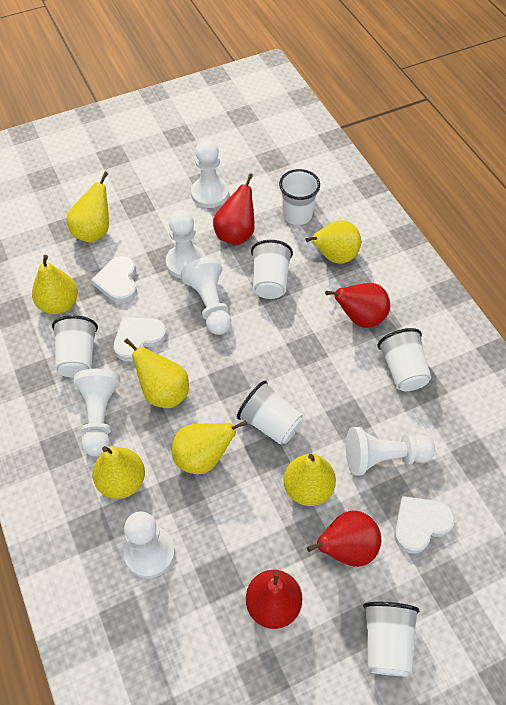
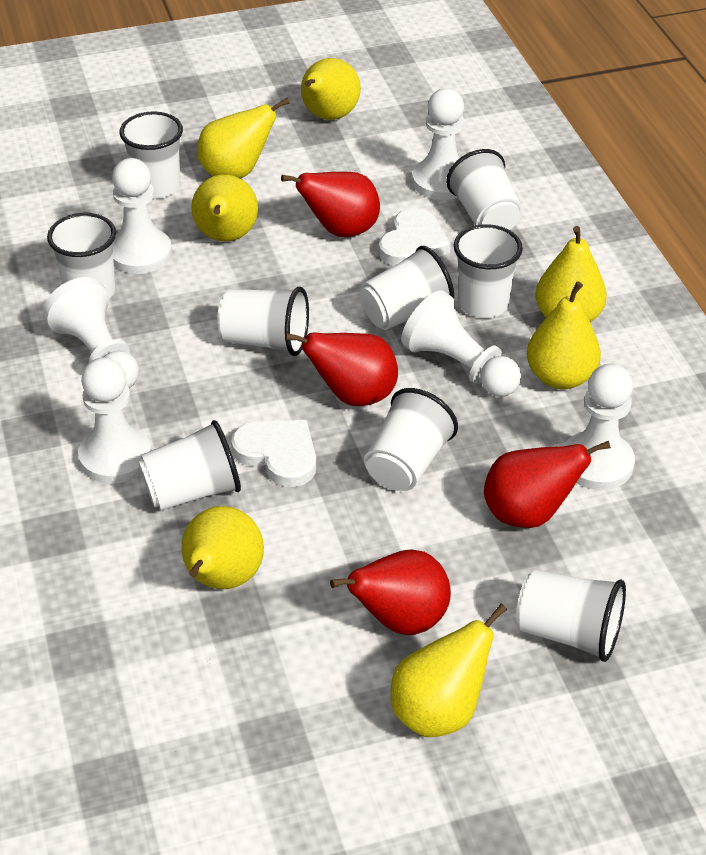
white cup: [52,315,98,378] [237,381,303,445] [251,240,293,299] [279,169,320,225] [363,602,419,676] [378,328,431,391] = 6 -> [47,213,116,298] [119,111,183,199] [138,420,241,510] [217,287,309,356] [360,246,454,330] [364,388,458,491] [446,149,523,230] [454,224,523,318] [516,570,626,662] = 9
white heart: [91,256,137,303] [114,317,167,362] [394,496,455,554] = 3 -> [231,420,316,487] [378,208,451,266] = 2

